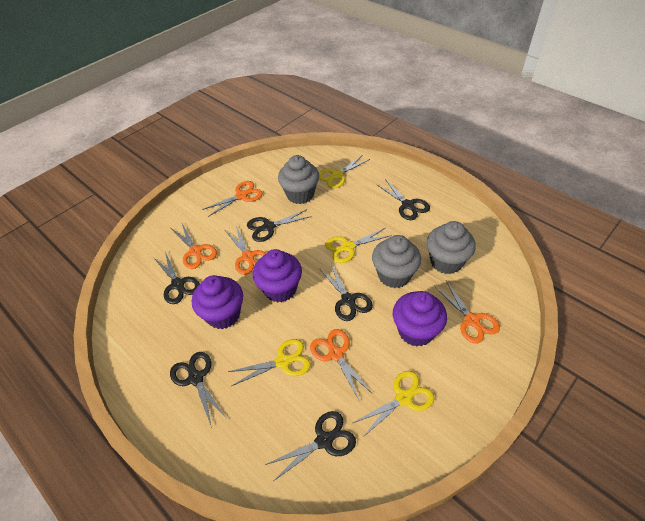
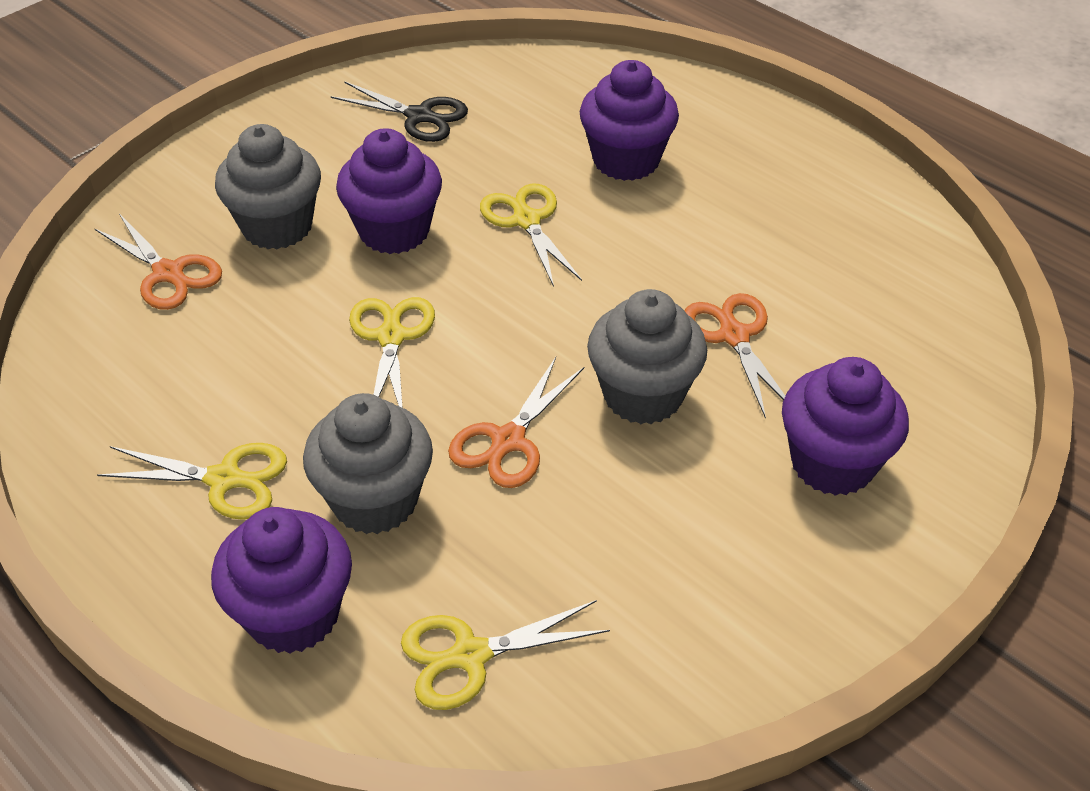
black scissors: [153,252,200,304] [170,352,227,428] [247,209,312,242] [265,411,356,481] [319,264,373,321] [376,179,430,220] = 6 -> [331,81,468,142] = 1
orange scissors: [171,224,217,269] [202,181,263,217] [226,226,266,275] [310,329,373,402] [435,281,500,344] = 5 -> [94,214,222,310] [448,357,584,488] [685,293,785,419] = 3
purple cupcake: [192,275,243,329] [253,249,302,303] [393,291,447,346] = 3 -> [211,507,352,654] [336,128,442,254] [580,60,679,181] [782,357,909,496] = 4

